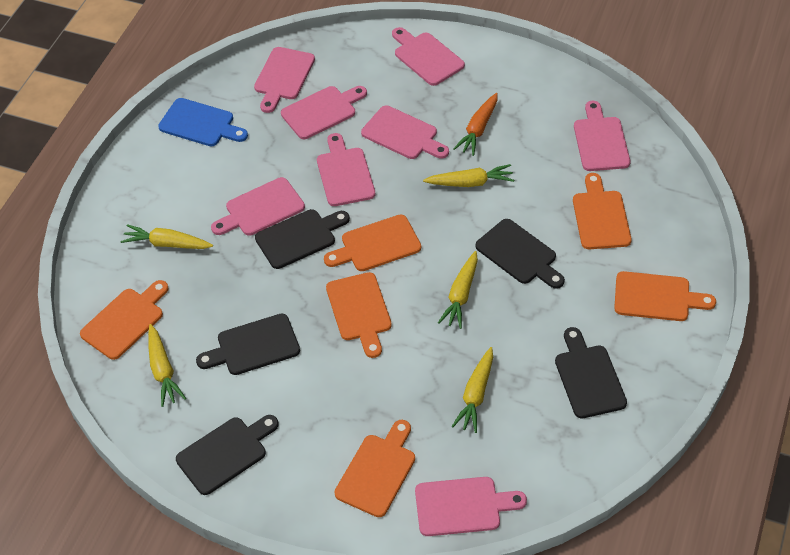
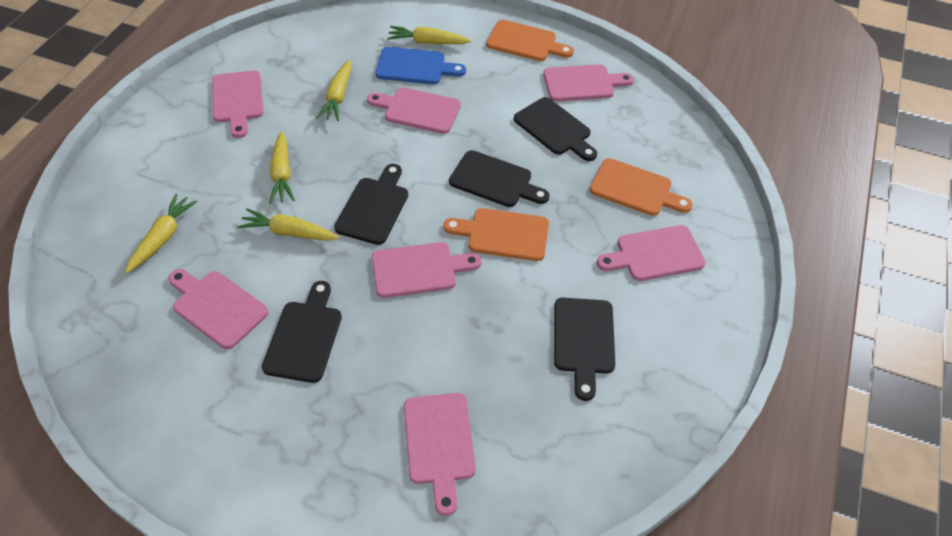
orange carrot: [453,93,498,156] = 1 -> none = 0
orange cutting board: [80,280,169,360] [324,215,421,271] [326,272,392,358] [334,420,415,517] [573,173,632,249] [614,271,716,321] = 6 -> [444,208,549,261] [486,20,574,61] [590,158,692,216] = 3
pink cutting board: [211,177,305,236] [254,47,315,113] [281,86,367,139] [317,133,375,206] [361,105,449,159] [392,27,465,86] [415,477,527,536] [574,101,630,171] = 8 -> [168,269,269,349] [212,70,263,138] [367,88,461,134] [372,242,481,298] [404,393,476,516] [543,64,634,101] [597,225,706,281] = 7

